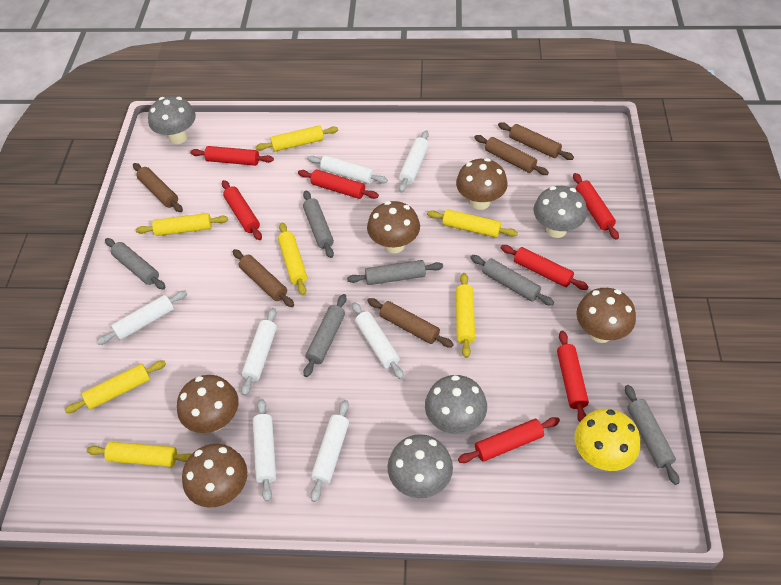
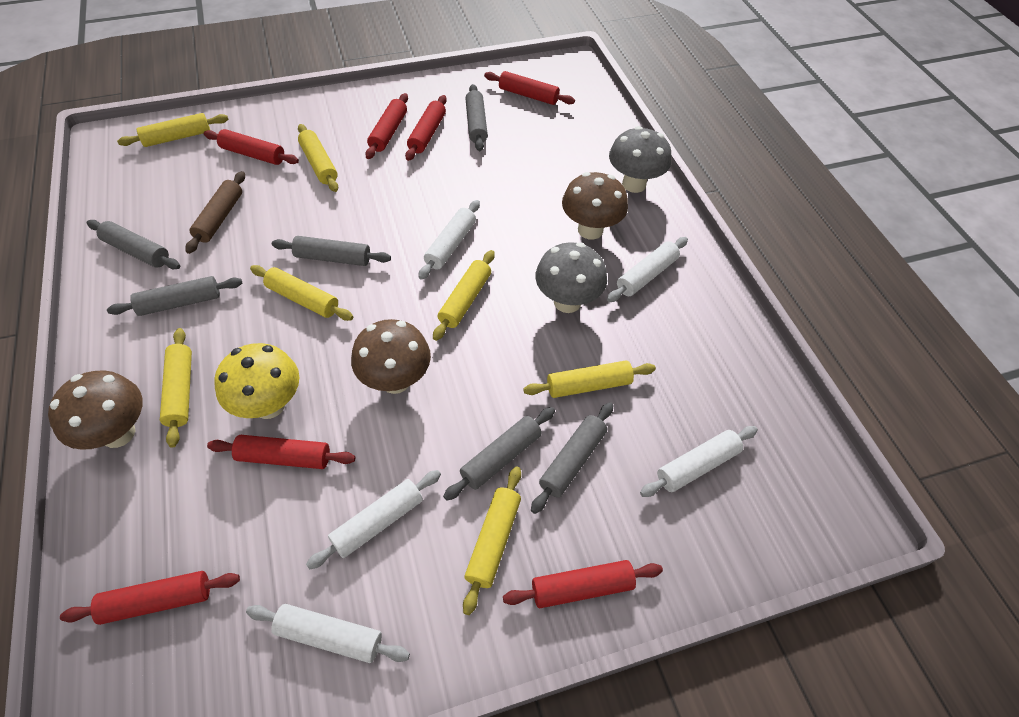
brown mushroom: [177,375,239,433] [182,444,247,508] [367,201,420,253] [456,158,508,210] [576,288,636,343] = 5 -> [48,370,143,450] [351,319,431,394] [562,172,628,240] = 3
brown rolling pin: [133,163,183,212] [233,249,294,307] [367,298,454,347] [474,135,549,175] [498,122,574,160] = 5 -> [185,171,245,254] = 1
grey mushroom: [148,96,196,144] [388,434,453,498] [425,375,487,434] [533,186,587,238] = 4 -> [535,242,607,313] [609,126,671,193] = 2
white rolling pin: [96,291,187,345] [241,308,277,396] [253,398,276,502] [308,155,388,184] [311,400,349,502] [352,302,404,379] [399,130,429,193] = 7 -> [246,604,410,663] [306,470,441,570] [418,200,480,280] [607,237,688,302] [640,426,758,497] = 5

